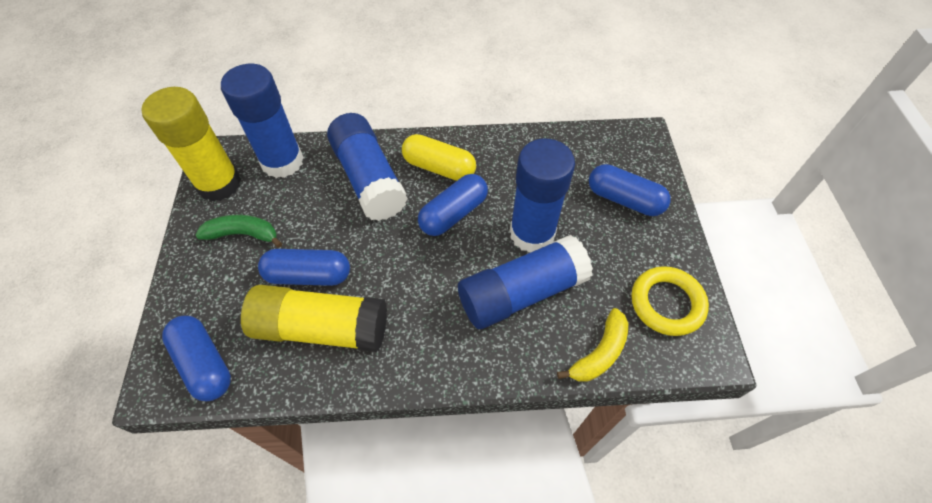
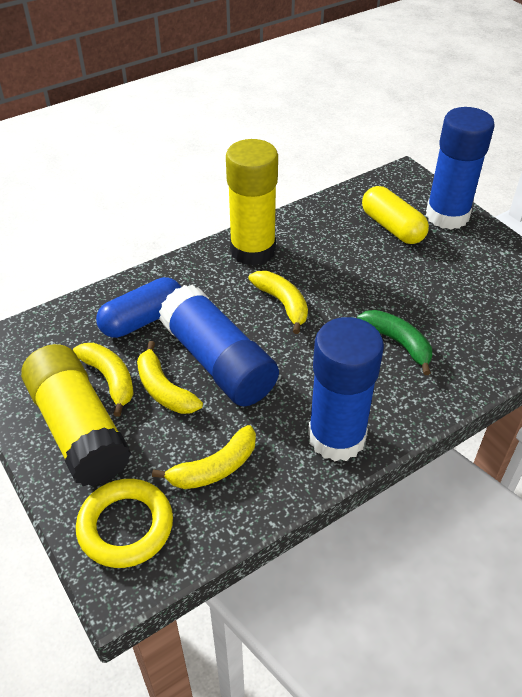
blue capsule: [162,316,231,401] [258,249,350,286] [418,174,488,236] [589,164,671,216] = 4 -> [96,277,181,338] = 1
blue glue stick: [221,64,304,178] [327,113,408,221] [458,235,593,329] [510,139,575,253] = 4 -> [159,284,279,406] [308,317,384,461] [426,107,495,230] = 3
yellow banana: [557,308,628,382] = 1 -> [73,343,134,417] [137,341,203,414] [152,425,256,489] [248,271,308,334] = 4

